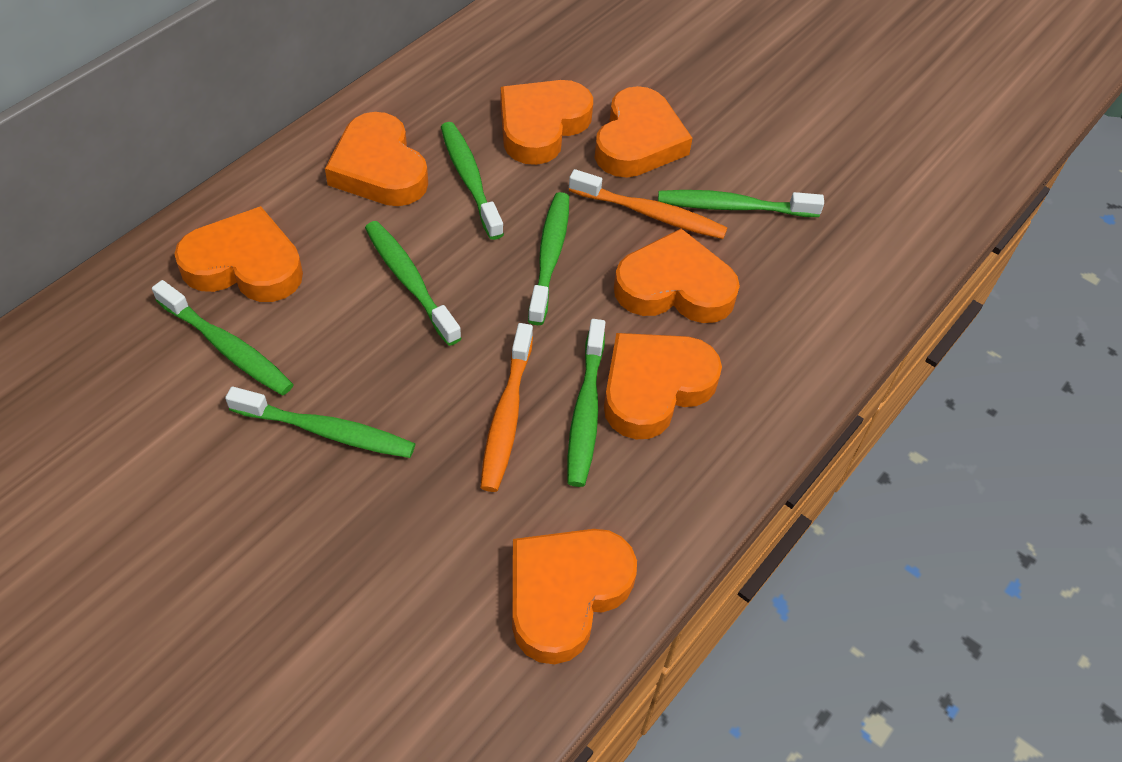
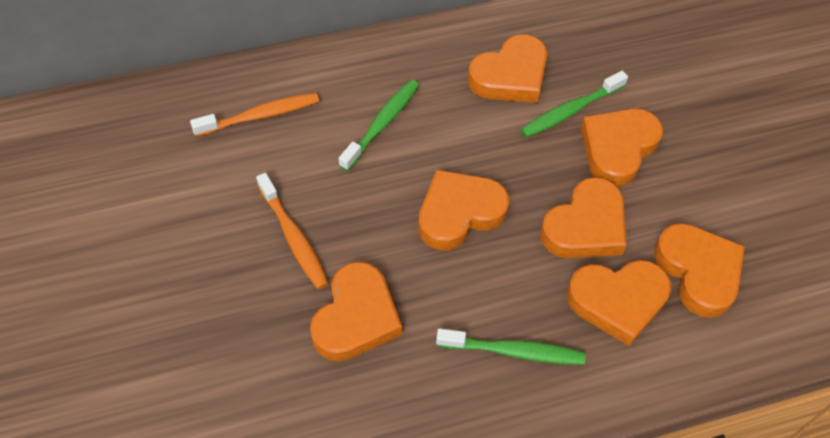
green toothbrush: [152,280,294,395] [225,387,415,458] [365,221,461,346] [441,122,504,240] [528,192,569,325] [568,319,606,487] [658,190,824,217] = 7 -> [339,79,419,171] [436,328,586,365] [520,71,628,138] = 3

